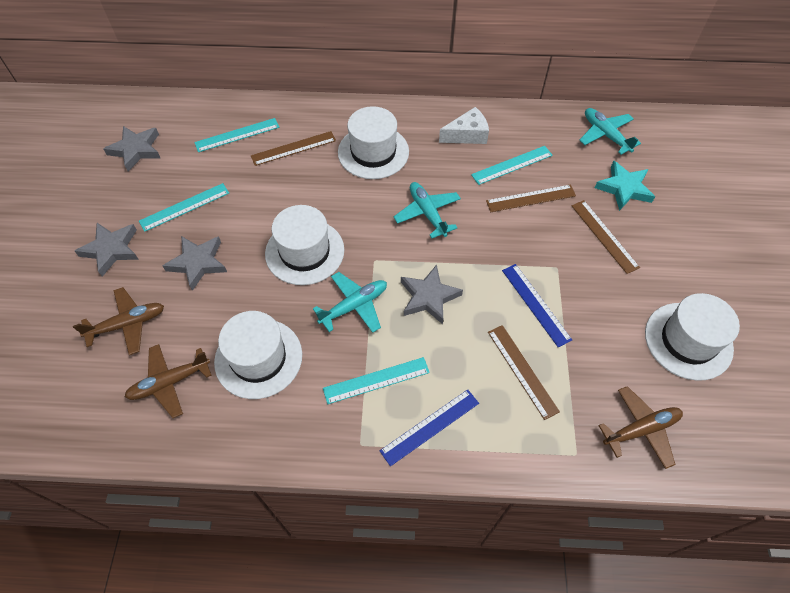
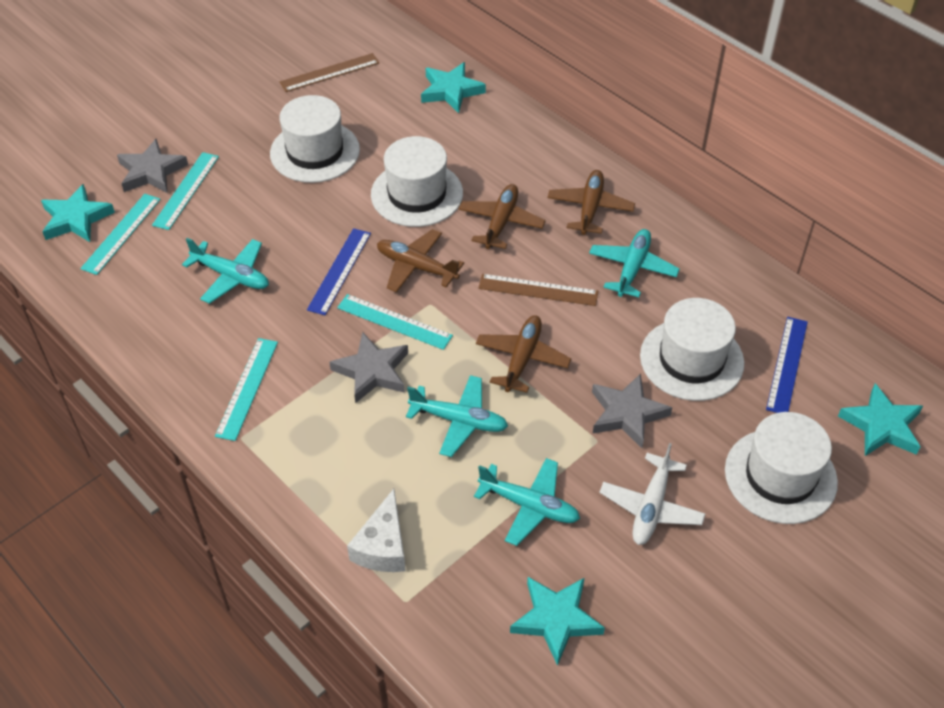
brown plane: [73,287,164,355] [125,344,212,418] [598,386,683,469] = 3 -> [377,229,464,292] [458,184,546,249] [476,315,571,393] [548,170,635,235] = 4
brown ruler: [251,131,336,166] [486,185,576,212] [488,325,560,420] [572,200,640,274] = 4 -> [280,53,379,92] [478,274,598,306] = 2
grey star: [75,223,139,277] [104,126,160,172] [163,236,227,291] [401,265,463,324] = 4 -> [117,139,188,193] [329,332,408,403] [592,374,672,448] = 3
turquoise plane: [313,272,387,333] [393,182,461,239] [580,108,641,155] = 3 -> [182,238,269,304] [406,375,508,457] [474,458,580,546] [589,229,680,297] = 4
turquoise star: [595,161,655,211] = 1 -> [41,184,115,242] [421,62,486,113] [510,577,605,666] [838,384,923,456] = 4
white plane: none = 0 -> [599,443,705,545] = 1

